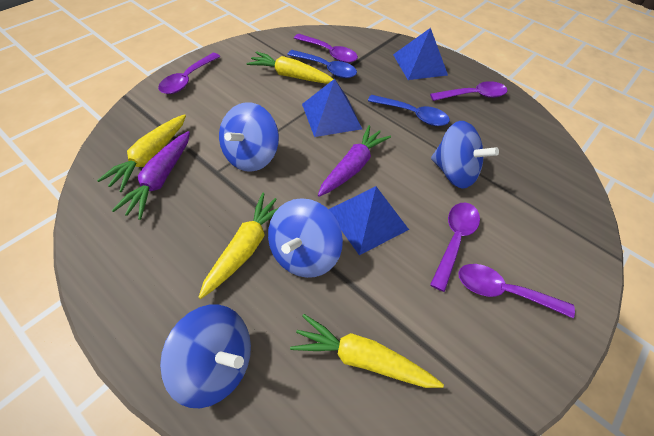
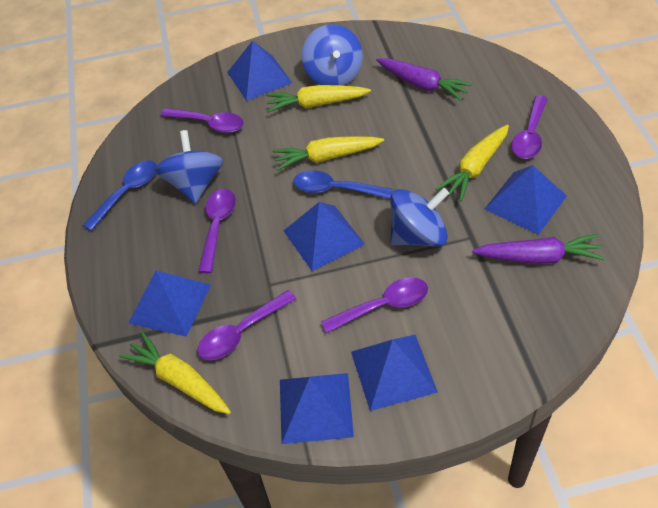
blue pyramid: [302,79,362,137] [328,186,409,255] [393,28,448,80] = 3 -> [129,270,211,337] [227,41,292,101] [280,373,354,444] [284,202,365,271] [351,335,438,411] [485,165,567,235] = 6
blue spinning top: [160,305,251,408] [219,102,279,172] [268,198,343,278] [431,121,499,189] = 4 -> [155,130,223,204] [302,24,363,85] [390,188,449,246] = 3

